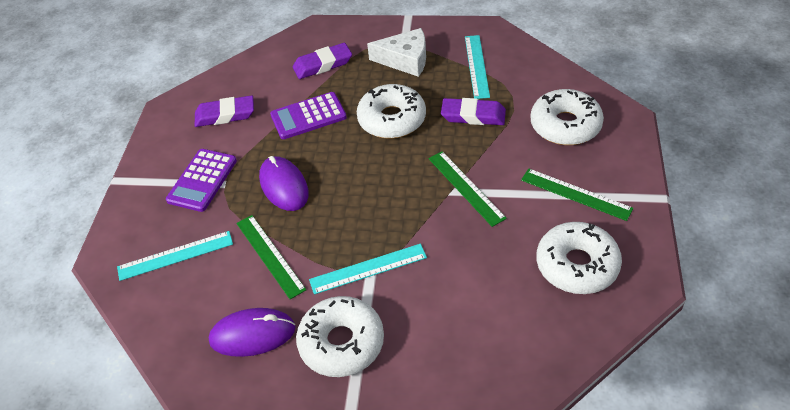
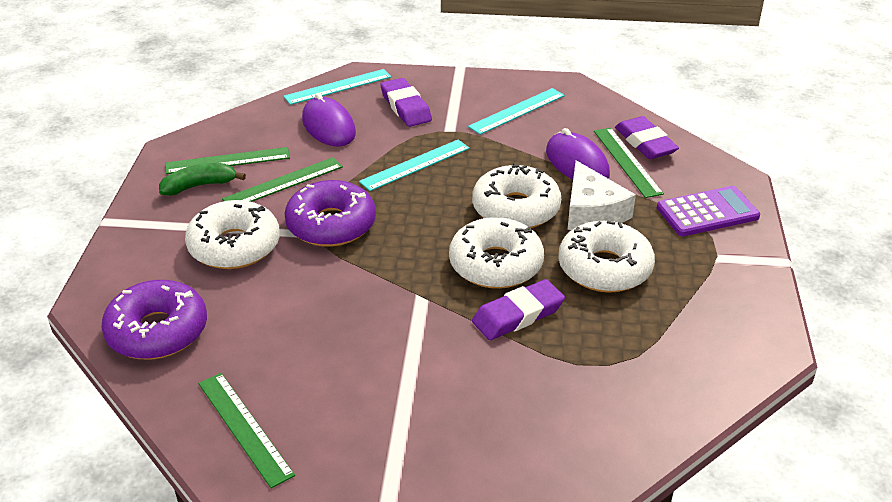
green banana: none = 0 -> [159,163,246,196] = 1
green ruler: [236,215,306,299] [428,151,507,227] [521,169,634,221] = 3 -> [165,147,290,174] [198,373,295,488] [222,157,343,202] [594,128,664,198] = 4
purple calculator: [166,149,237,212] [270,92,347,139] = 2 -> [657,186,760,236] = 1
purple donut: none = 0 -> [101,280,207,359] [284,180,376,247] = 2

